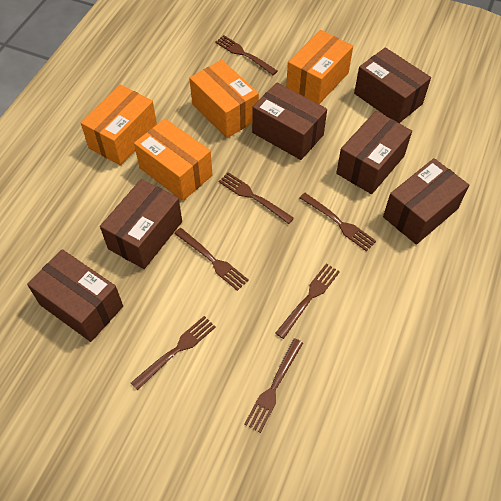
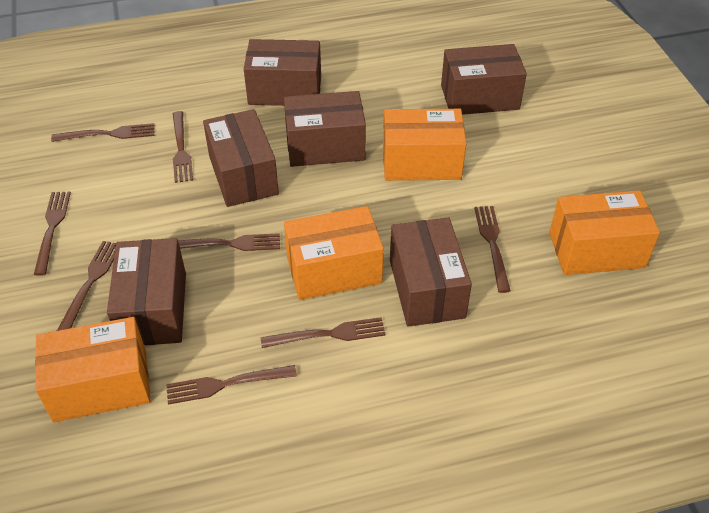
brown fork: [131,316,216,391] [174,228,249,291] [215,35,278,75] [219,172,294,224] [245,338,303,433] [275,263,340,339] [300,193,376,252] = 7 -> [34,192,71,276] [51,123,155,142] [57,241,116,331] [166,365,297,405] [173,111,193,183] [178,233,280,251] [261,317,386,348] [474,206,511,293] = 8

